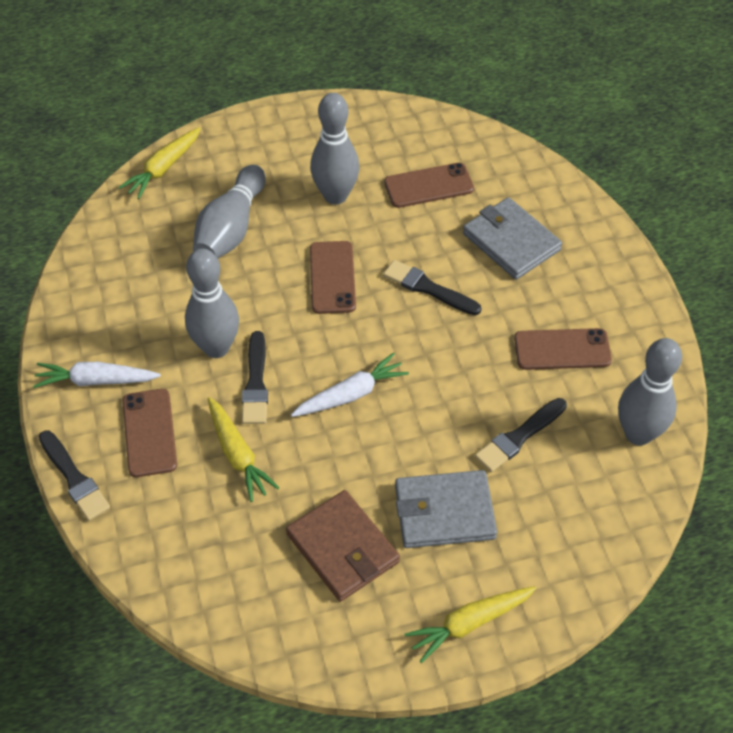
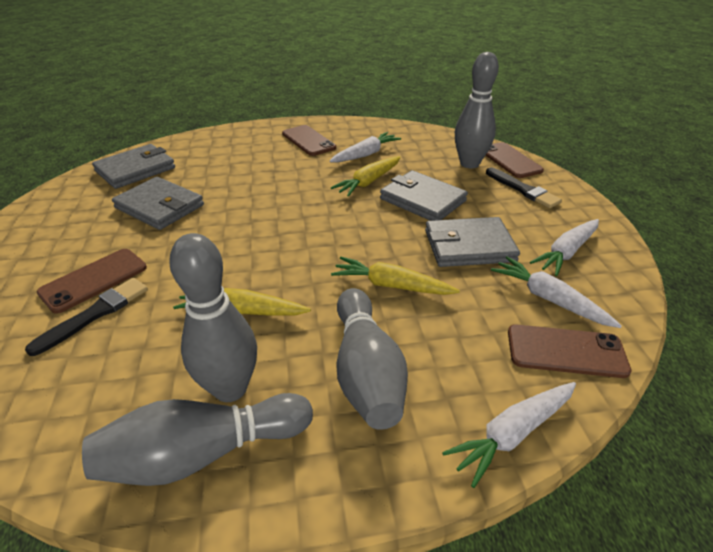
black brush: [39,430,110,521] [242,331,268,424] [383,260,482,315] [475,398,567,472] = 4 -> [25,278,148,356] [486,167,562,208] = 2
brown wallet: [286,490,400,601] = 1 -> none = 0
grey wallet: [395,470,497,548] [463,197,562,280] = 2 -> [92,144,175,189] [112,177,204,230] [380,170,468,221] [425,217,520,267] = 4
white carrot: [33,362,161,388] [291,352,409,417] = 2 -> [330,132,401,162] [442,382,576,488] [491,256,622,328] [530,219,599,276] = 4

